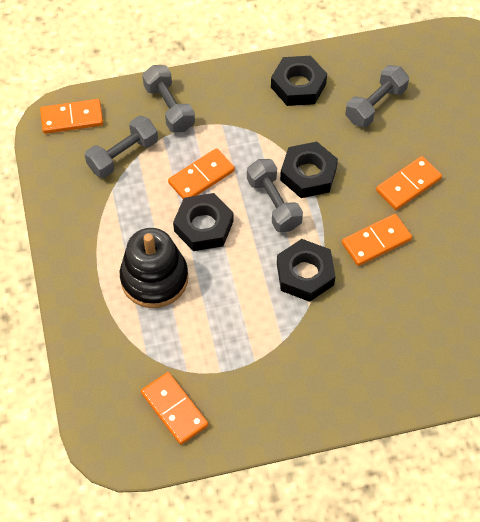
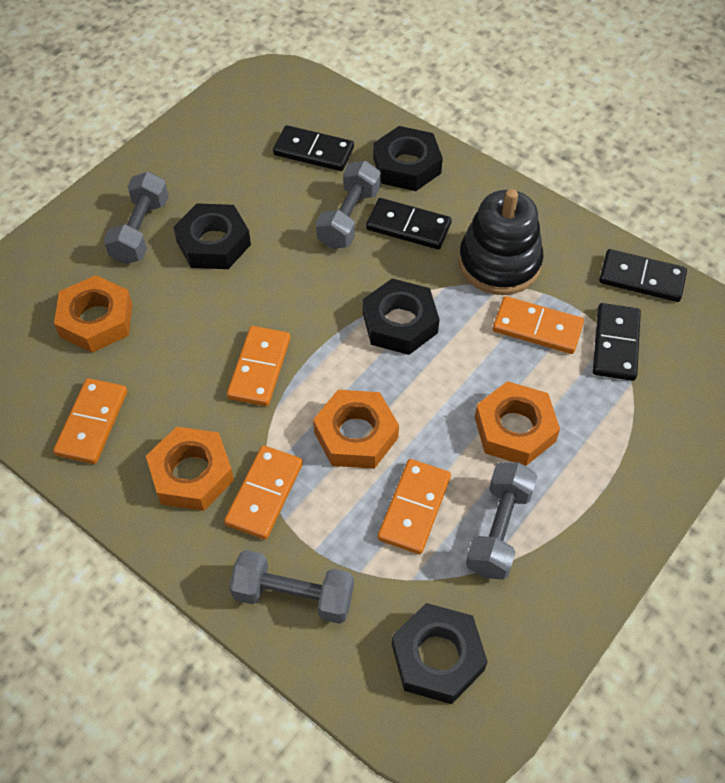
black domino: none = 0 -> [273,125,354,171] [366,198,452,250] [593,303,641,381] [599,249,687,302] = 4
orange nut: none = 0 -> [54,275,132,353] [146,427,234,511] [313,390,399,469] [475,381,560,466] = 4

